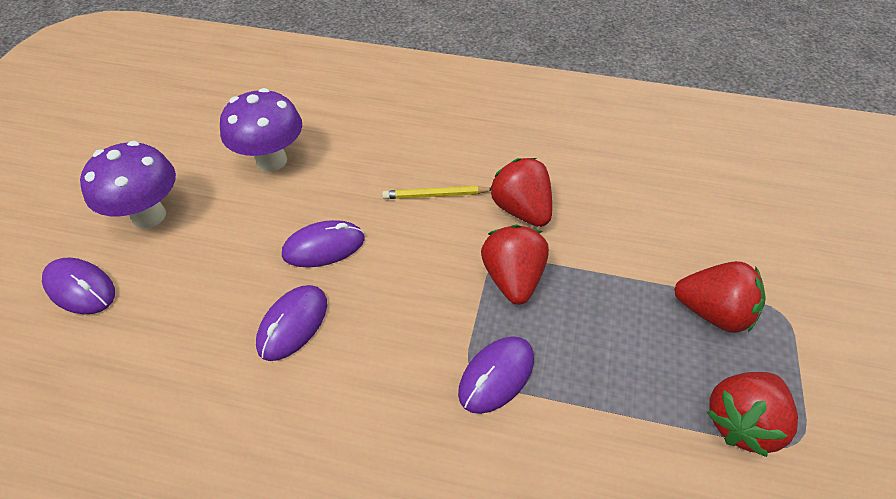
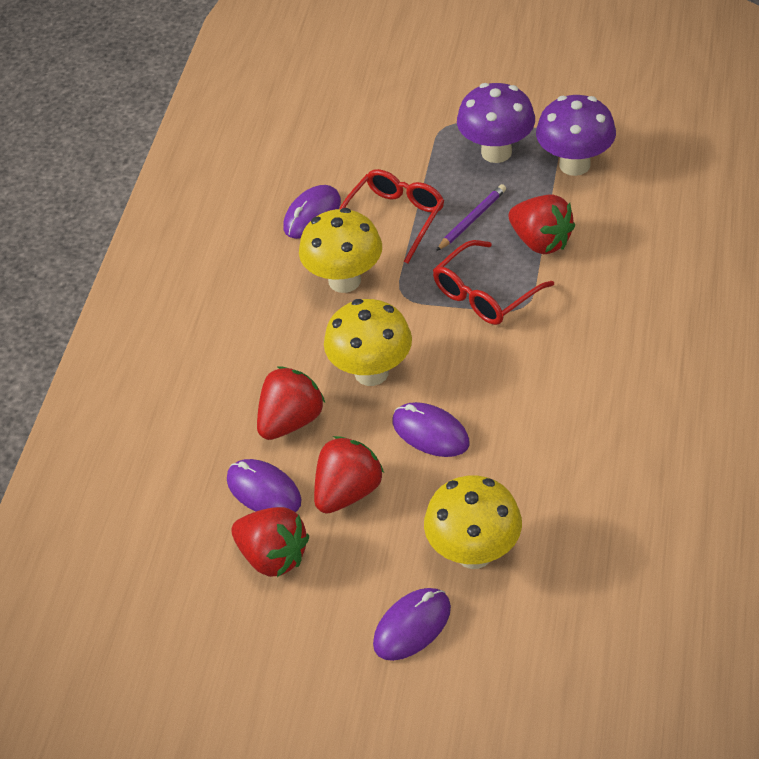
purple pencil: none = 0 -> [436,184,506,251] = 1
red glasses: none = 0 -> [340,169,444,264] [433,240,554,325] = 2
yellow mushroom: none = 0 -> [299,208,382,293] [324,299,412,386] [424,476,522,569] = 3
yellow pencil: [382,186,491,199] = 1 -> none = 0

